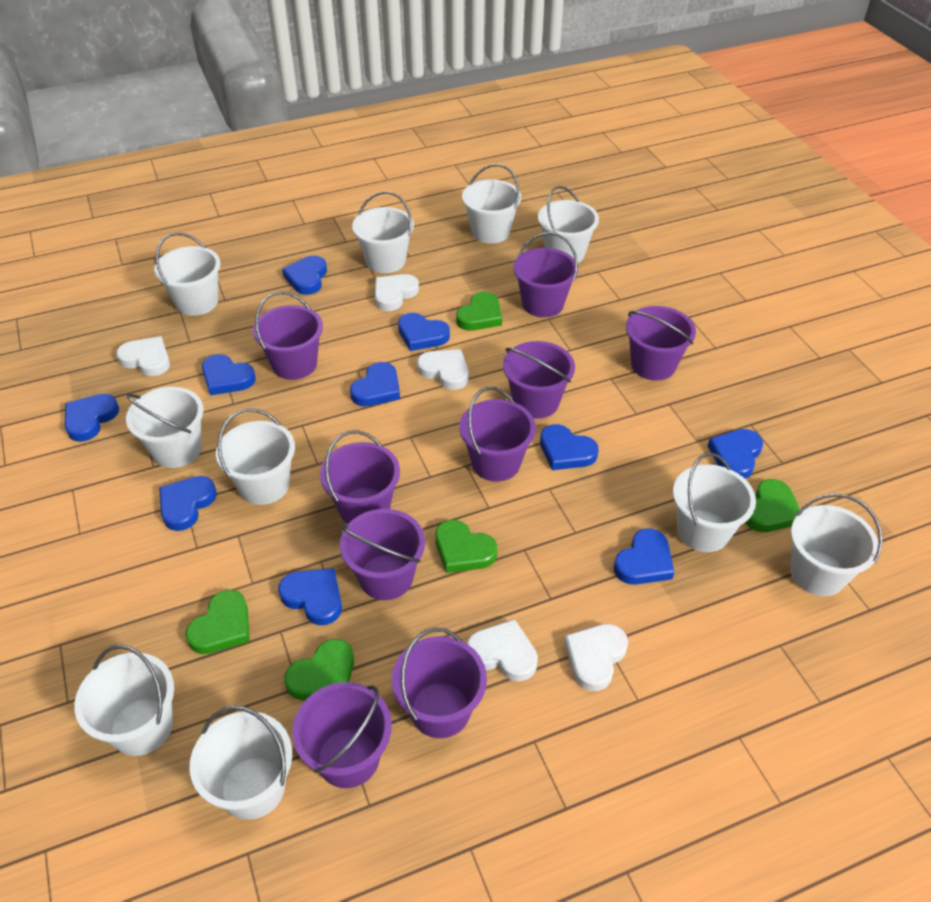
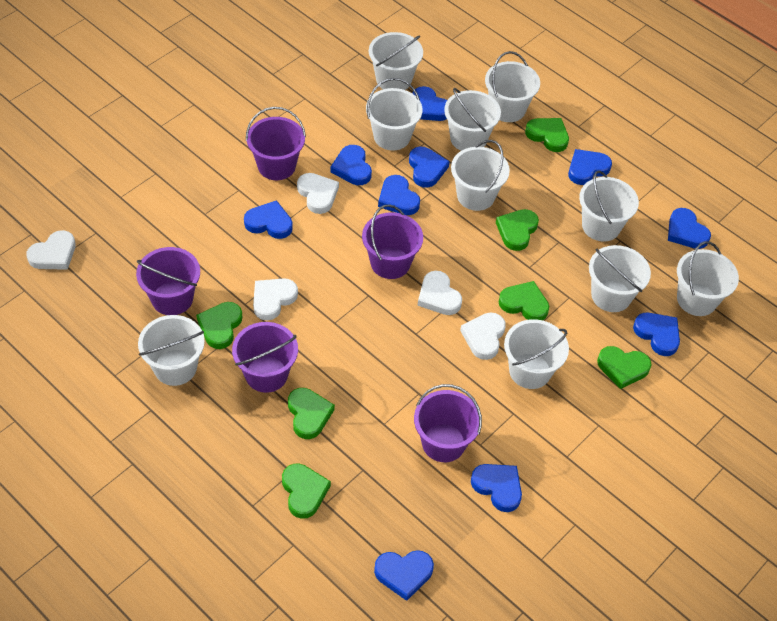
green heart: [185,590,250,654] [284,639,354,701] [436,520,497,573] [456,292,502,331] [745,479,800,532] = 5 -> [196,302,242,349] [282,463,331,519] [288,388,335,439] [496,209,539,251] [499,281,549,320] [525,118,569,152] [597,346,652,389] = 7
purple bucket: [253,291,323,380] [292,682,392,788] [320,431,400,524] [340,509,425,600] [392,628,487,738] [459,387,536,481] [503,341,575,419] [513,232,578,317] [626,306,696,380] = 9 -> [136,247,200,315] [232,322,298,393] [246,107,306,180] [362,204,423,279] [414,384,482,462] = 5

